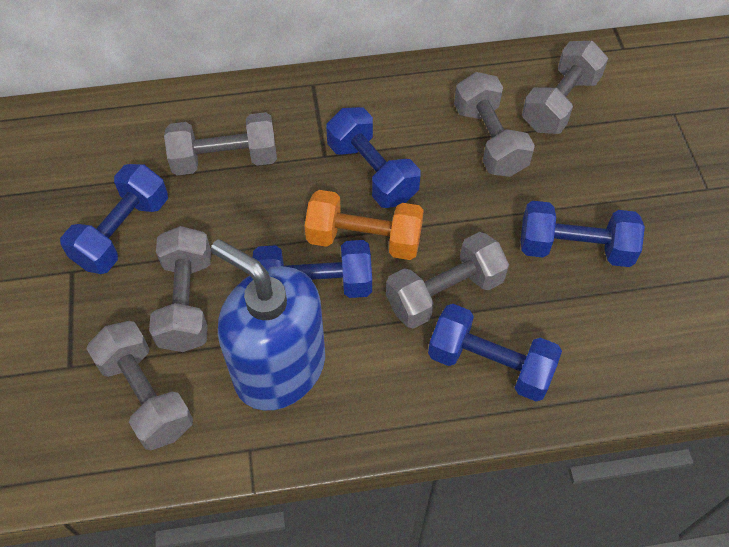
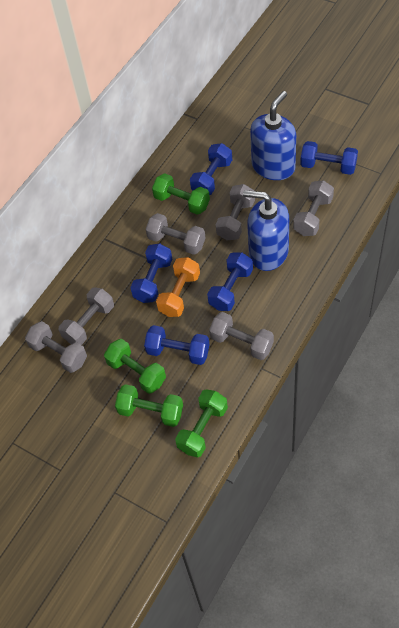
blue soap dispenser: [211,239,325,410] = 1 -> [243,190,289,271] [250,91,296,180] = 2
green dumbbell: none = 0 -> [104,339,166,394] [115,384,183,427] [152,173,210,215] [175,389,228,457] = 4

